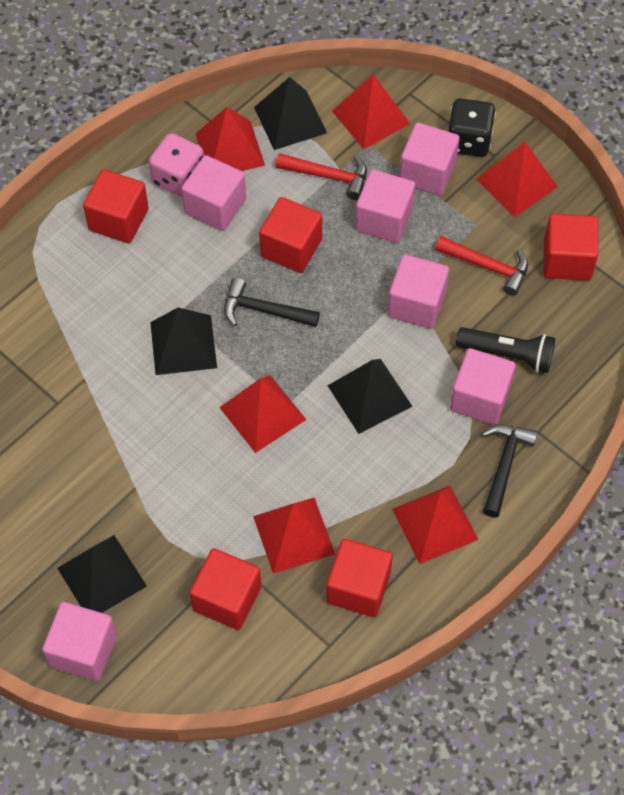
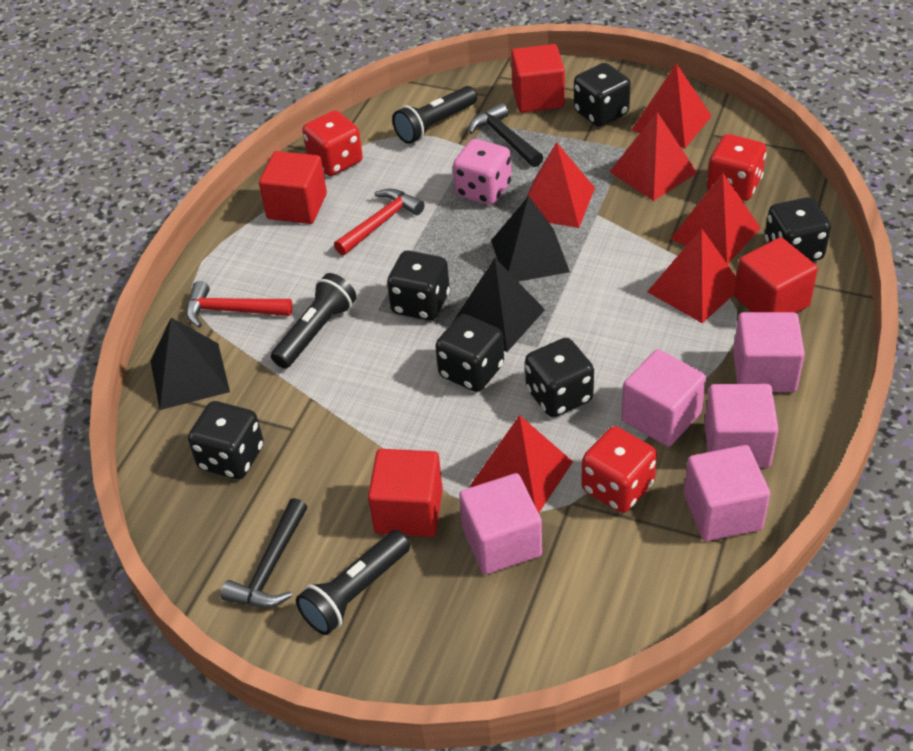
black dice: [448,98,496,157] = 1 -> [188,401,264,479] [387,251,450,321] [435,314,504,392] [525,338,594,417] [574,63,631,127] [765,197,831,261] = 6
black flashlight: [456,327,555,373] = 1 -> [271,273,356,368] [296,530,410,635] [392,86,477,144] = 3
black pyramid: [57,535,147,613] [150,307,217,375] [254,77,327,150] [327,359,413,434] = 4 -> [150,318,230,410] [452,258,545,352] [491,196,570,282] = 3
pink cube: [42,602,117,681] [181,155,246,231] [355,169,415,243] [388,255,449,329] [400,123,460,196] [450,348,516,425] = 6 -> [459,473,542,574] [621,349,706,447] [684,445,770,541] [705,384,779,468] [733,312,805,392] = 5
red cube: [83,169,149,243] [190,548,261,630] [259,197,322,273] [326,539,393,617] [543,214,598,281] = 5 -> [259,151,327,224] [368,449,443,537] [511,44,565,113] [734,237,818,313] = 4
red dice: none = 0 -> [302,110,363,176] [581,426,657,513] [707,134,766,201] = 3

